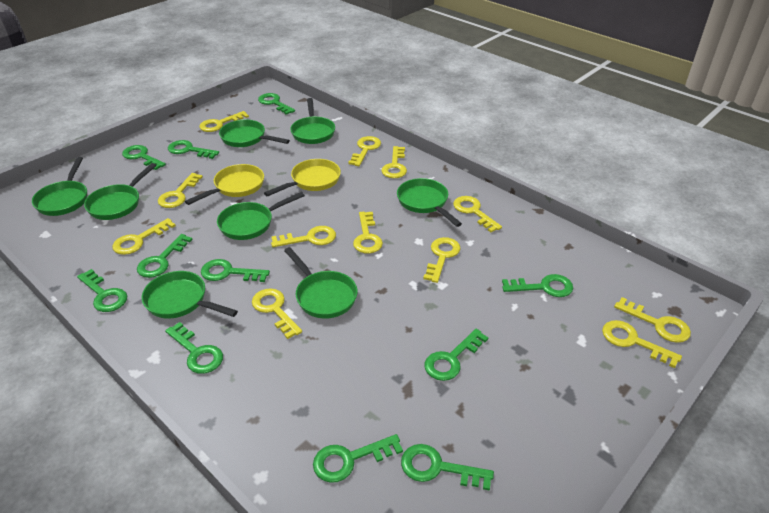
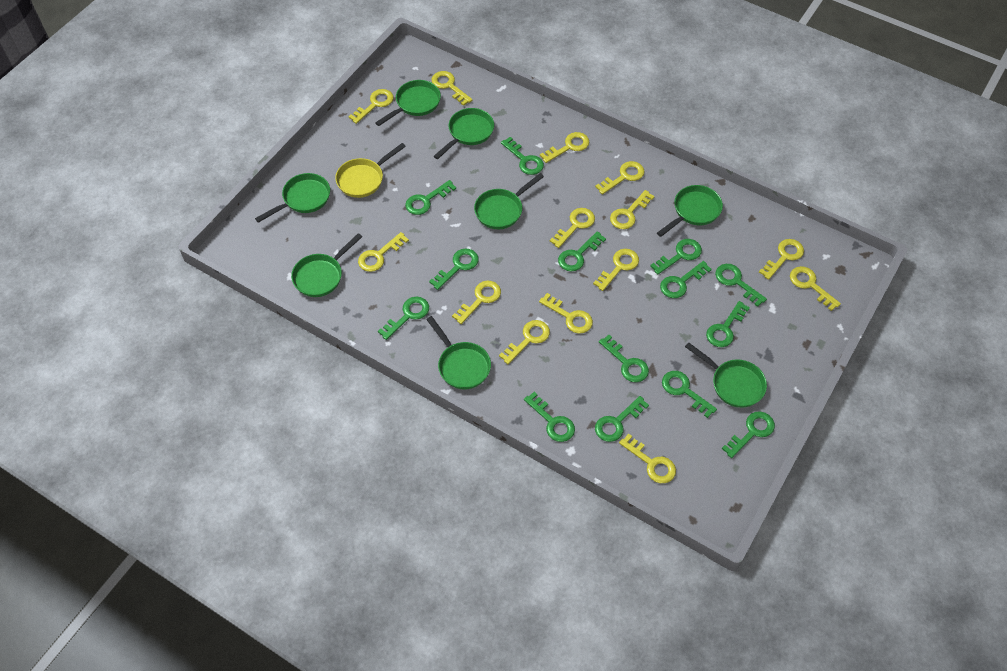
green key: [77,269,127,312] [122,145,166,170] [137,234,193,278] [165,322,223,374] [168,140,219,159] [201,259,270,282] [258,93,295,115] [313,434,403,483] [401,444,494,491] [425,329,489,381] [502,274,573,297] = 11 -> [378,296,429,340] [405,180,456,215] [429,248,479,290] [501,137,544,175] [524,392,575,442] [558,231,606,271] [595,396,649,442] [599,335,649,382] [650,239,702,275] [660,261,712,298] [662,371,717,418] [706,301,750,347] [715,264,767,307] [722,411,775,458] = 14
yellow key: [112,218,176,255] [158,173,203,208] [199,111,249,132] [252,288,302,339] [271,226,336,247] [348,136,381,166] [353,212,383,254] [381,146,407,178] [423,237,461,283] [453,196,502,232] [602,320,682,368] [614,297,691,343] = 12 -> [348,89,394,124] [358,232,409,272] [432,71,473,106] [452,281,501,324] [499,320,550,364] [539,293,593,334] [540,132,589,163] [550,208,595,248] [593,249,639,291] [595,161,645,195] [610,190,655,229] [619,434,676,483] [759,239,804,280] [790,266,841,311] = 14
yellow pan: [185,164,264,205] [264,159,341,197] = 2 -> [335,143,406,198] = 1

